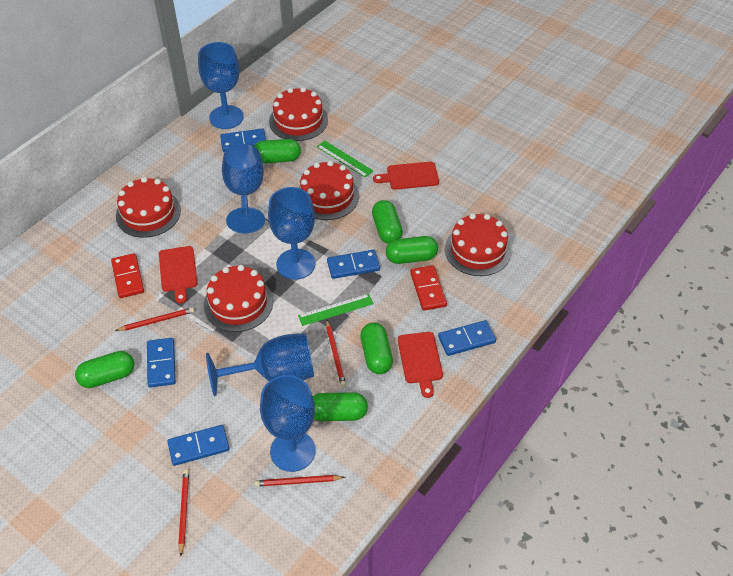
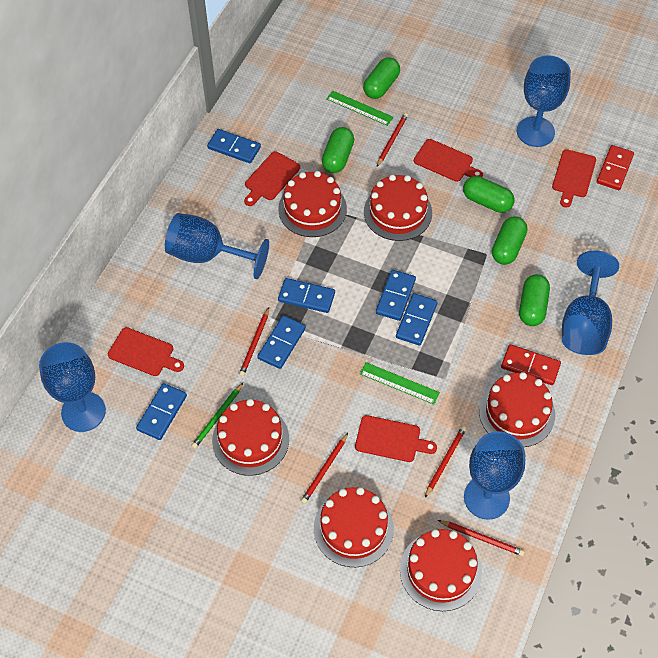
blue domino: [147,338,176,388] [167,425,229,466] [220,128,266,152] [327,250,380,279] [438,320,496,356] = 5 -> [136,383,187,440] [207,129,261,163] [257,315,306,369] [278,278,335,313] [376,270,416,321] [396,293,437,346] = 6
green capsule: [75,351,134,388] [254,139,301,163] [313,392,368,421] [360,322,393,374] [372,200,403,244] [386,236,438,264] = 6 -> [322,127,354,173] [363,57,400,99] [463,176,515,213] [492,216,527,265] [519,274,550,326] = 5
green pencil: none = 0 -> [191,383,243,449] = 1
red cake: [116,177,181,238] [203,265,273,332] [269,87,328,141] [299,161,359,220] [445,213,511,276] = 5 -> [212,399,289,476] [278,171,347,237] [314,487,394,567] [364,174,432,241] [400,529,482,611] [479,372,555,447] = 6
red cutting board: [159,246,198,303] [373,162,439,190] [398,332,443,398] = 3 -> [108,327,184,376] [244,151,300,206] [355,415,437,462] [414,139,483,182] [552,149,596,208] = 5
red pencil: [115,307,194,331] [178,469,189,556] [255,475,345,487] [326,320,346,387] = 4 -> [239,308,269,377] [301,433,348,504] [377,113,408,167] [425,426,466,498] [438,520,525,556] = 5

